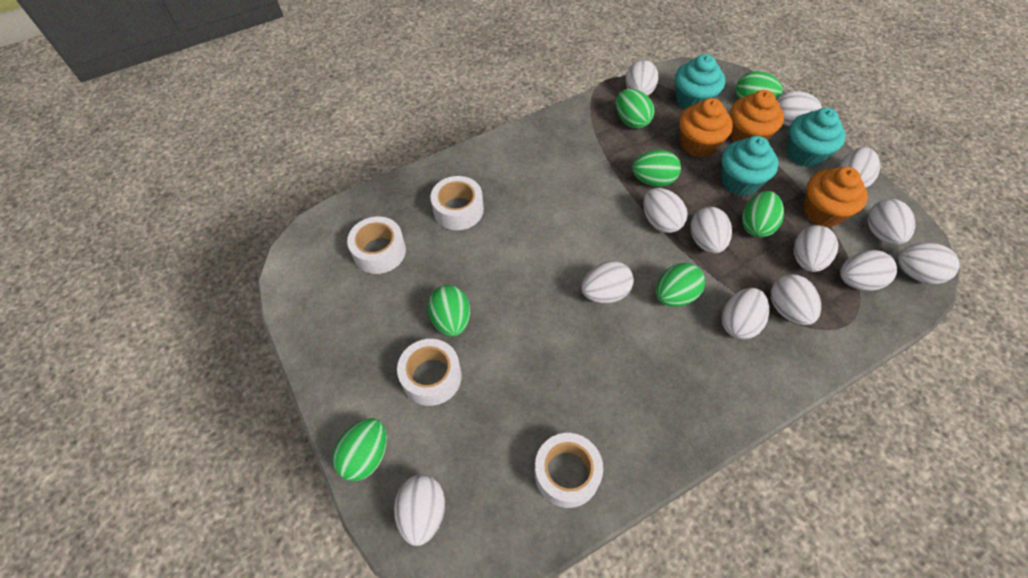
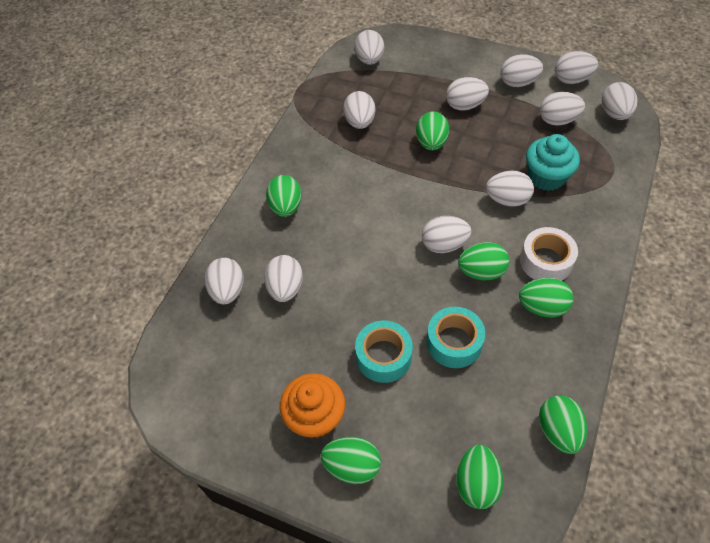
orange cupcake: [679,98,733,157] [730,90,784,142] [803,167,868,227] = 3 -> [280,373,345,439] = 1
turquoise cupcake: [675,54,725,110] [721,136,778,196] [787,108,846,167] = 3 -> [526,134,580,191] = 1
turquoise tape: none = 0 -> [355,320,413,383] [427,307,485,368] = 2
white egg: [394,475,445,546] [582,261,634,303] [625,60,658,96] [643,188,688,233] [690,207,732,253] [722,288,769,340] [771,274,821,325] [777,91,822,126] [794,225,838,272] [838,147,880,188] [840,250,897,291] [867,199,915,245] [898,243,960,284] = 13 -> [205,258,244,304] [264,255,303,302] [343,91,375,129] [354,30,384,65] [422,216,471,253] [446,77,489,111] [486,171,534,207] [500,54,543,87] [540,92,585,126] [555,51,598,84] [602,82,637,120] = 11
white tape: [347,216,406,274] [397,339,462,406] [430,176,484,230] [535,433,603,508] = 4 -> [520,227,578,281] = 1

